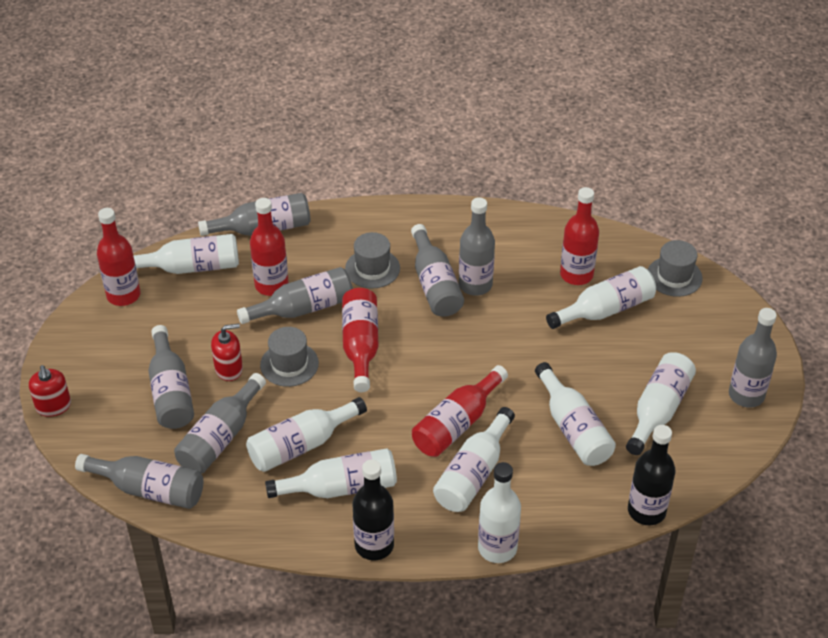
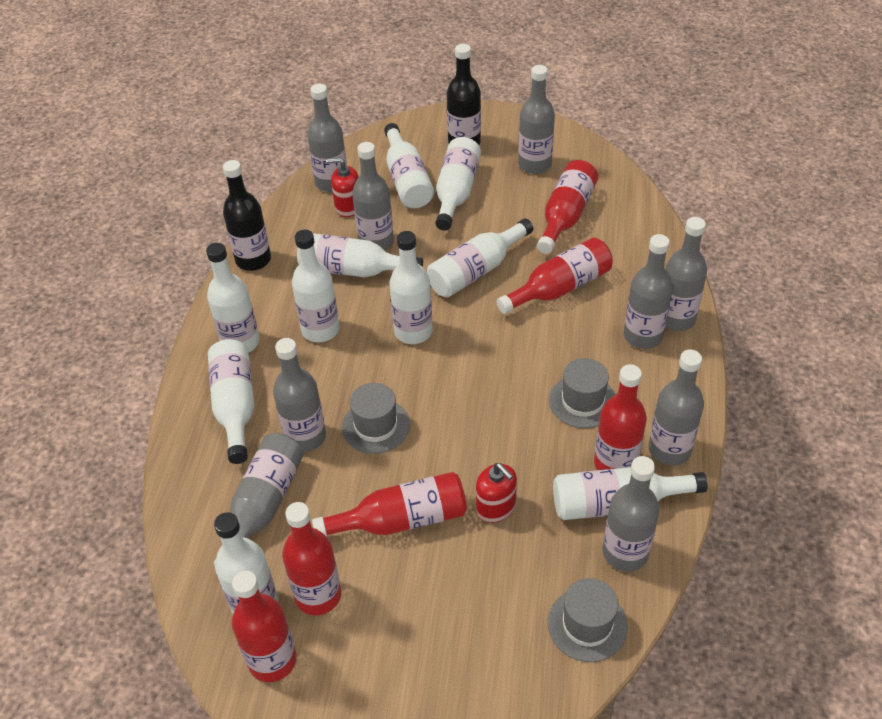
grey bottle: [75,454,203,509] [148,325,194,429] [174,373,266,474] [198,193,311,236] [237,267,353,324] [411,224,464,316] [459,197,495,296] [729,308,777,408] = 8 -> [214,433,304,566] [273,338,326,452] [307,84,347,192] [352,142,394,251] [518,65,555,174] [603,456,660,571] [624,234,673,349] [649,349,704,465] [665,217,707,331] = 9
red bottle: [97,208,141,306] [250,198,289,296] [342,288,379,392] [412,365,508,457] [560,187,599,285] = 5 -> [232,571,297,682] [282,502,341,615] [312,472,467,537] [496,238,613,314] [537,160,598,254] [594,364,647,470] = 6
white bottle: [133,234,239,274] [246,397,367,472] [265,448,397,498] [433,407,515,512] [478,462,521,563] [535,362,616,466] [546,266,656,329] [626,352,696,455] = 8 -> [206,243,260,352] [208,339,254,464] [214,512,278,614] [292,230,340,342] [297,233,423,277] [384,123,434,208] [389,231,433,344] [427,218,533,298] [435,137,481,231] [553,467,708,520] = 10

